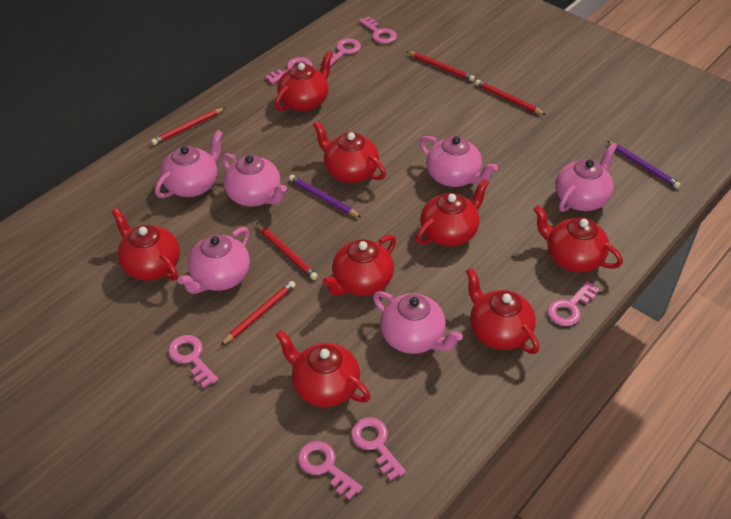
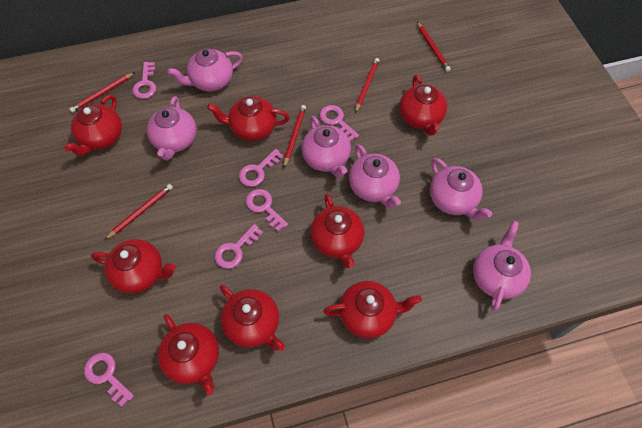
pink key: [168,335,218,388] [265,57,312,84] [298,441,363,500] [321,38,361,66] [351,417,406,481] [359,16,397,44] [547,281,599,326] = 7 -> [84,353,134,407] [132,62,156,99] [215,224,263,269] [239,149,284,187] [246,189,288,232] [320,105,359,142] = 6
purple pencil: [289,175,361,217] [607,141,681,189] = 2 -> none = 0

